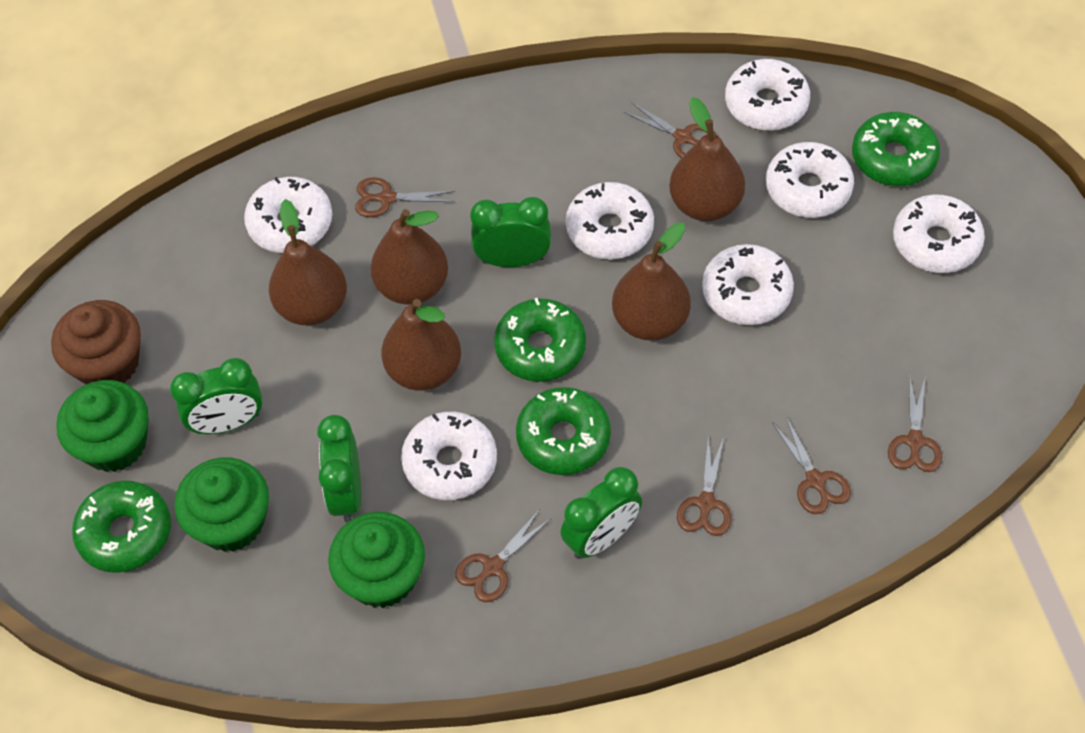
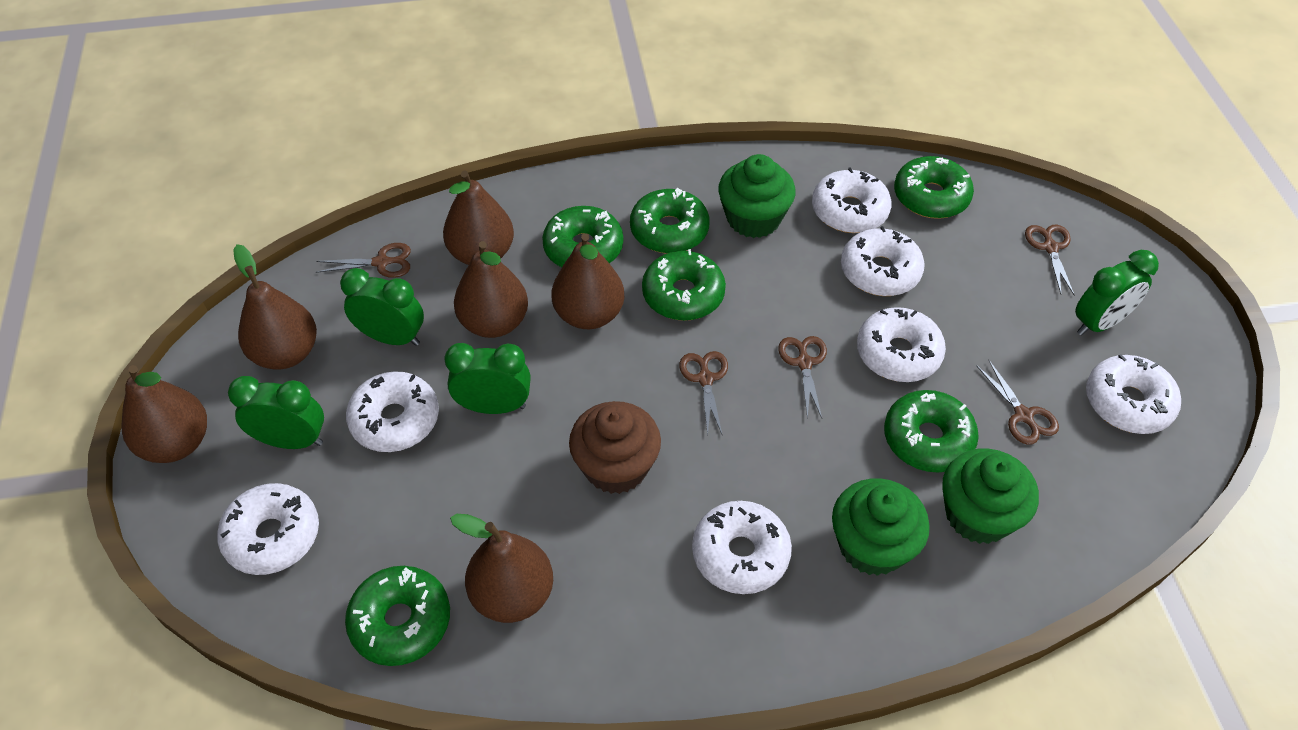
brown pear: [269,199,347,326] [371,209,448,305] [381,299,461,391] [612,223,691,341] [669,97,745,221] = 5 -> [121,365,207,463] [233,244,317,370] [443,170,514,265] [450,514,553,623] [454,241,528,338] [551,233,625,329] = 6
brown scissors: [355,177,455,218] [455,509,552,602] [623,102,716,158] [677,435,732,536] [772,416,851,514] [888,375,942,472] = 6 -> [316,243,411,278] [679,351,728,436] [778,336,827,419] [976,360,1059,445] [1025,225,1074,295] = 5
green donut: [72,481,171,573] [494,298,586,382] [516,387,611,475] [852,112,940,186] = 4 -> [345,566,450,666] [542,206,623,267] [630,188,709,253] [642,249,726,321] [884,390,979,473] [894,156,974,219] = 6

